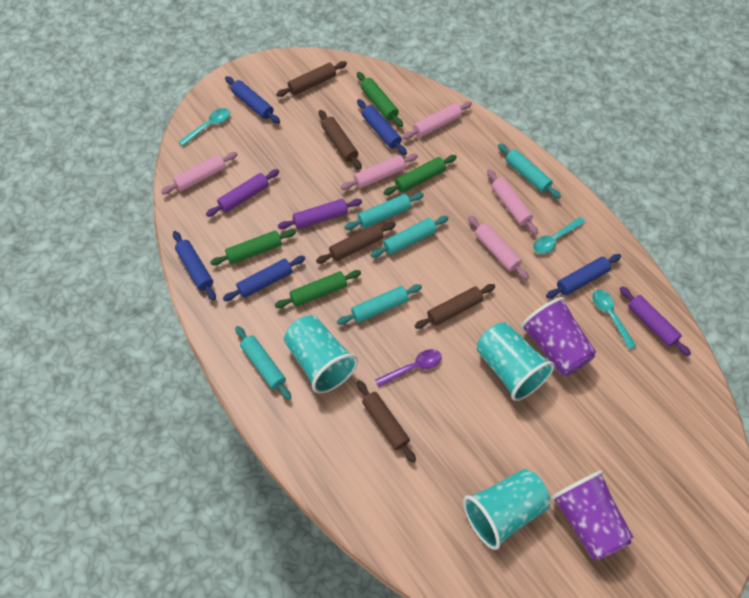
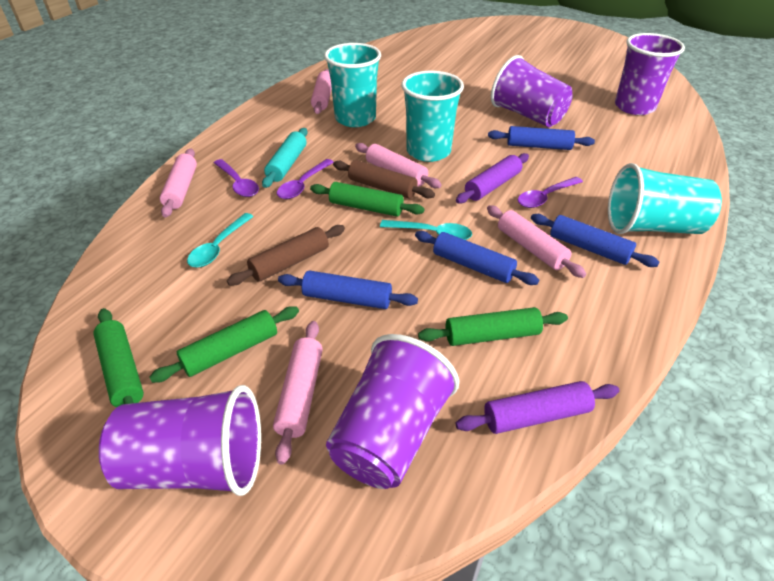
blue rolling pin: [173,231,216,300] [223,256,305,301] [225,76,280,124] [357,99,407,155] [546,254,621,298] = 5 -> [278,270,418,309] [415,231,539,285] [488,126,595,150] [531,214,660,267] = 4
brown rolling pin: [276,61,347,97] [316,222,396,264] [319,110,362,170] [357,380,416,463] [415,284,495,329] = 5 -> [227,225,345,285] [333,160,435,199] = 2
purple cup: [520,297,596,376] [551,470,633,560] = 2 -> [99,385,261,496] [326,334,459,489] [491,55,573,127] [615,33,685,115] = 4
purple rolling pin: [206,169,279,217] [278,199,362,229] [620,286,691,356] = 3 -> [456,153,529,204] [456,381,619,434] = 2
purple spoon: [375,349,442,387] = 1 -> [214,159,259,197] [277,159,334,199] [518,177,583,208] = 3
turquoise rolling pin: [235,326,291,400] [337,284,422,325] [345,193,424,230] [371,216,449,257] [498,144,561,199] = 5 -> [262,128,308,188] = 1
turquoise spoon: [179,108,230,146] [533,217,585,254] [592,289,636,349] = 3 -> [187,213,254,268] [380,220,472,240] = 2

